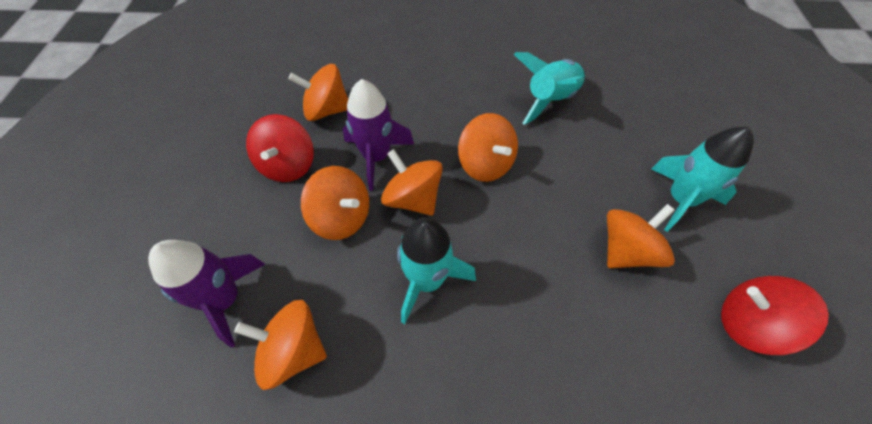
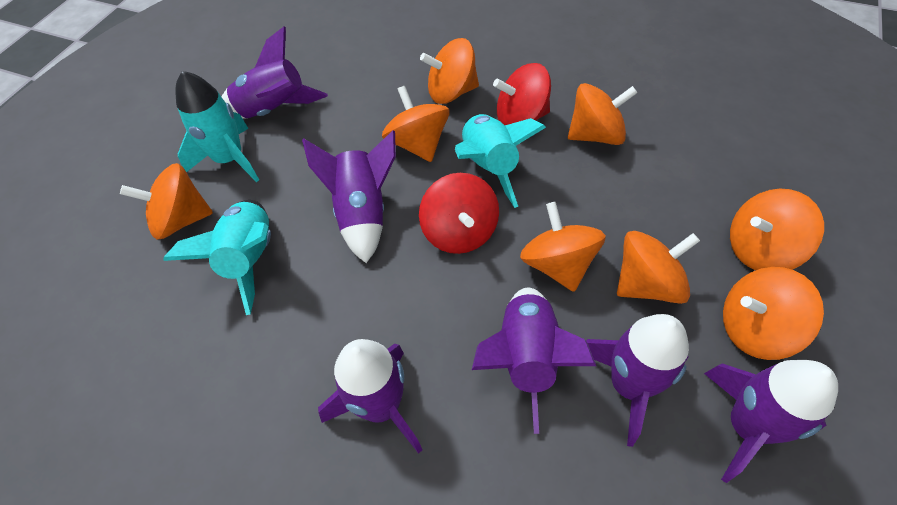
orange spinning top: [234,300,327,390] [288,64,348,121] [301,166,369,240] [381,149,443,216] [458,113,518,182] [607,204,675,268] = 6 -> [120,163,213,240] [382,86,449,162] [420,38,479,104] [520,202,606,292] [568,83,637,145] [617,231,700,304] [723,267,824,360] [730,189,824,270] = 8
purple rocket: [148,240,265,347] [343,79,414,191] = 2 -> [221,27,328,119] [302,130,396,263] [318,339,422,454] [472,288,596,434] [586,314,689,447] [704,360,838,483] = 6

